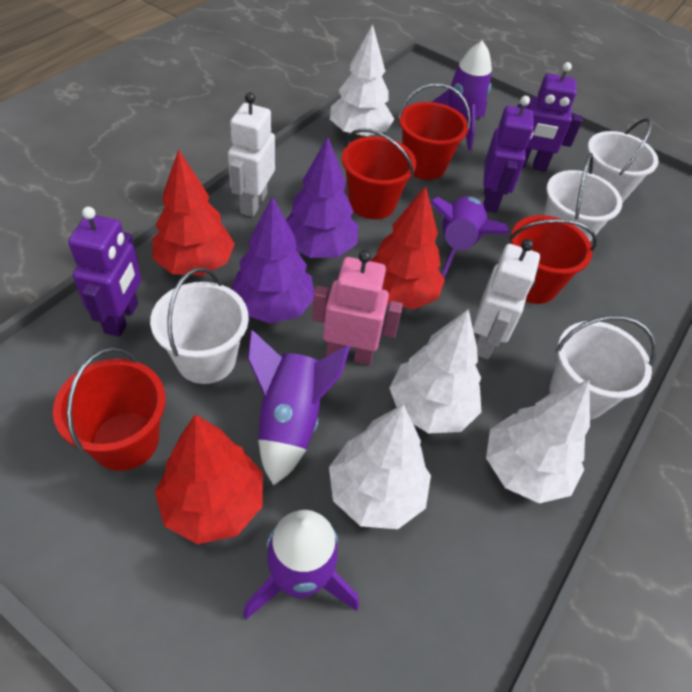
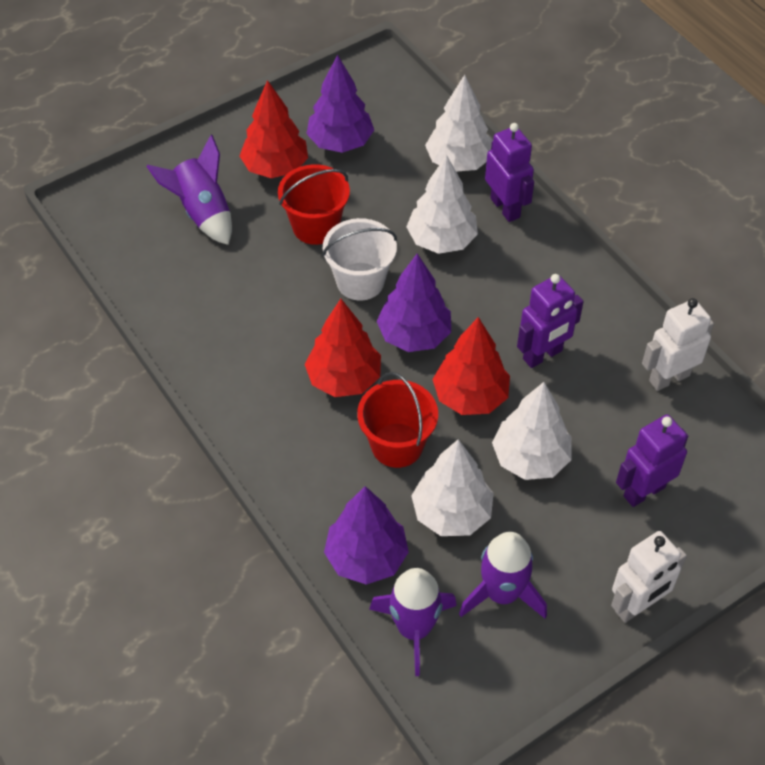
pink robot: [312,250,403,365] = 1 -> none = 0
purple rocket: [243,510,359,619] [248,330,350,486] [430,196,509,278] [432,40,492,150] = 4 -> [146,135,232,245] [369,568,457,676] [459,532,547,619] = 3
purple tree: [231,196,314,324] [286,137,359,258] = 2 -> [306,55,374,153] [324,486,409,585] [377,253,451,352] = 3
red bucket: [53,347,166,471] [342,128,416,219] [398,83,471,180] [509,215,597,304] = 4 -> [278,164,350,245] [357,372,438,468] = 2
white bucket: [150,267,249,384] [544,153,622,241] [549,315,656,420] [587,118,659,203] = 4 -> [322,218,397,301] = 1

